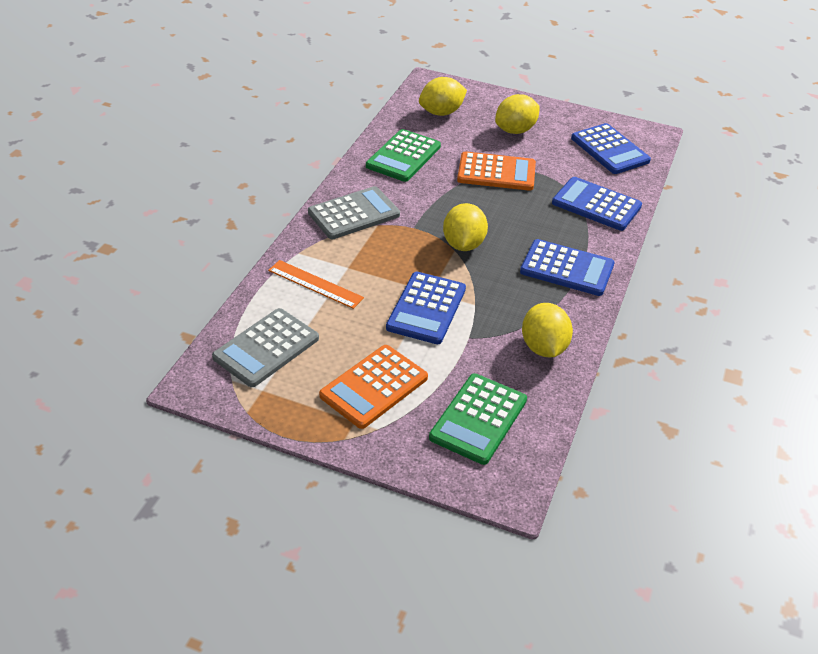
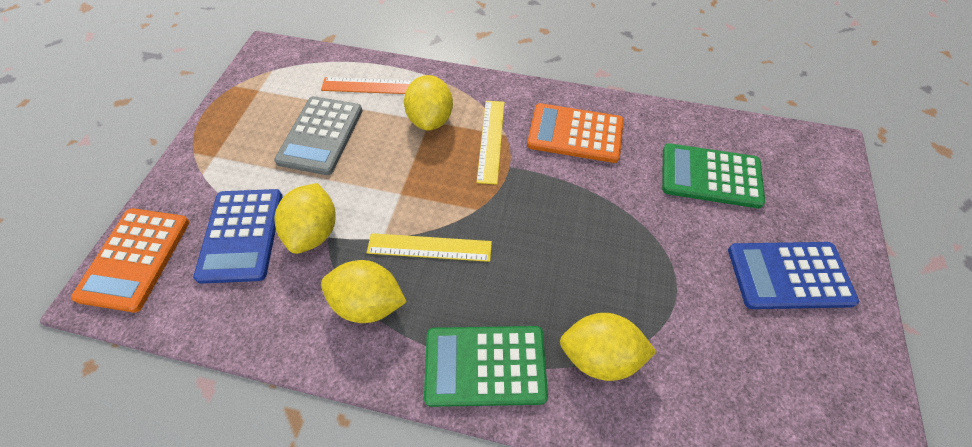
blue calculator: [386,272,466,344] [520,239,615,296] [552,177,642,231] [571,123,651,174] = 4 -> [193,189,282,284] [728,242,859,309] = 2
grey calculator: [212,308,319,387] [308,186,400,239] = 2 -> [274,96,363,175] = 1
yellow ruler: none = 0 -> [367,233,492,262] [476,101,504,185] = 2

